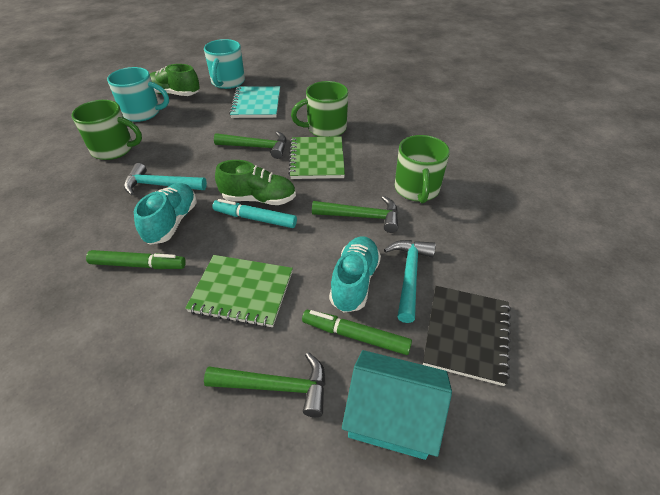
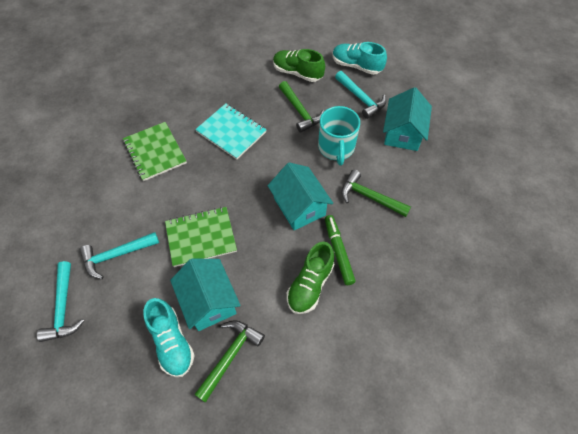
black notebook: [423,286,511,386] = 1 -> none = 0
green marker: [86,250,186,269] [302,310,412,355] = 2 -> [325,215,356,285] = 1
green mug: [72,100,142,160] [291,81,348,137] [395,135,450,204] = 3 -> none = 0
turquoise hammer: [124,163,207,195] [384,240,436,323] = 2 -> [37,261,84,342] [79,232,159,279] [335,71,386,119] = 3
turquoise house: [342,350,452,460] = 1 -> [170,258,241,331] [268,162,333,230] [383,87,432,151] = 3
turquoise marker: [212,199,297,228] = 1 -> none = 0
turquoise mug: [107,67,169,122] [204,39,245,89] = 2 -> [318,106,360,166] = 1

